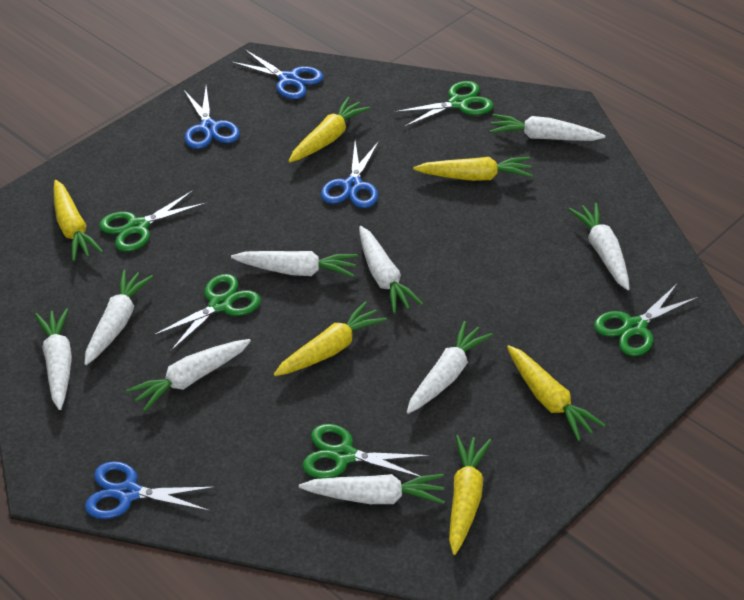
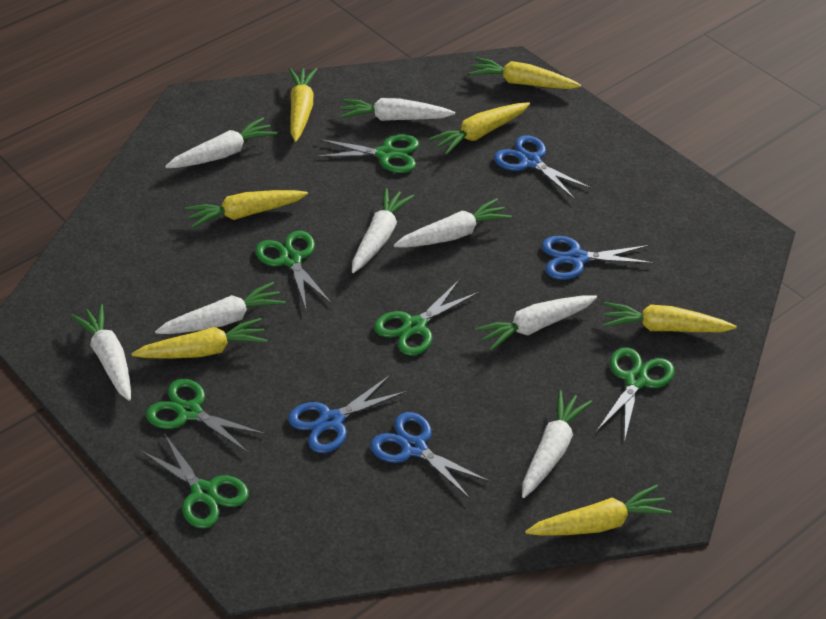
green scissors: [99,190,206,251] [152,274,261,351] [302,424,430,479] [394,81,493,127] [594,284,698,356] = 5 -> [140,433,249,529] [146,379,266,453] [255,231,332,309] [315,134,419,173] [374,279,479,356] [596,347,675,442] = 6
white carrot: [35,308,72,410] [85,270,153,365] [126,339,251,412] [231,251,357,277] [299,474,445,504] [359,226,423,314] [407,321,493,414] [489,114,605,141] [568,203,630,290] = 9 -> [71,304,131,401] [155,282,285,334] [165,117,277,168] [339,98,455,121] [352,188,414,273] [394,198,512,247] [475,295,597,351] [522,390,592,498] = 8
yellow carrot: [53,180,104,261] [274,301,387,376] [289,97,370,163] [413,157,533,181] [449,435,491,555] [507,345,606,441] = 6 -> [132,318,268,359] [185,190,308,229] [289,68,317,142] [429,102,530,155] [469,57,581,89] [525,485,671,536] [603,302,737,332] = 7

